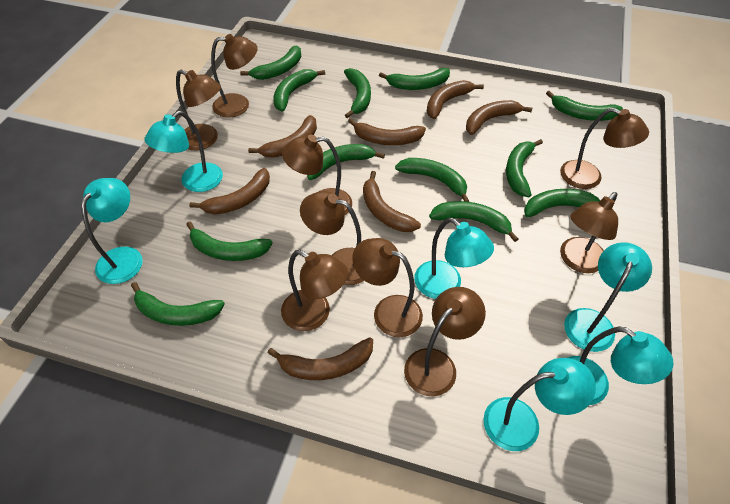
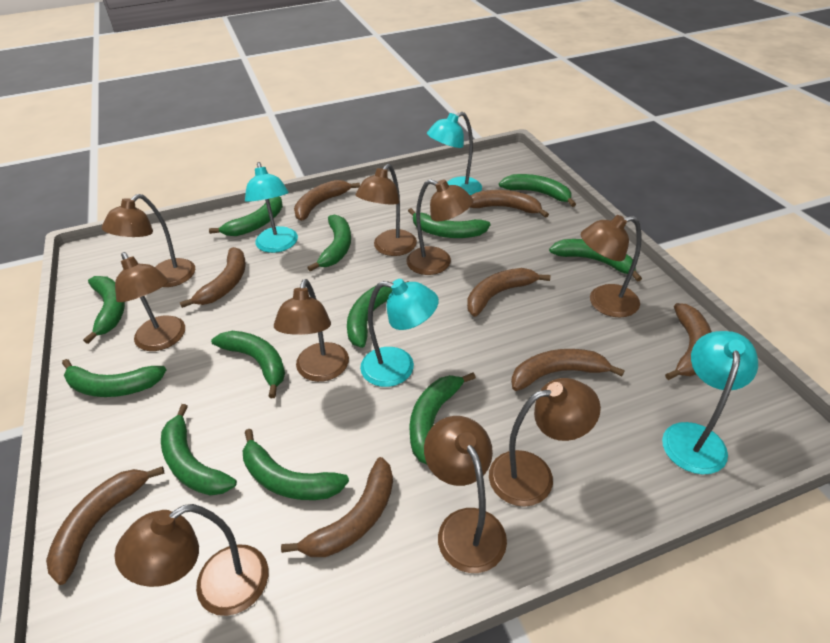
brown banana: [189,168,270,214] [248,115,317,158] [268,338,373,380] [348,118,426,145] [363,171,421,232] [427,80,484,119] [466,100,532,135] = 7 -> [46,467,165,585] [180,247,246,308] [281,457,393,557] [294,180,360,221] [467,268,550,317] [470,190,549,218] [511,349,625,391] [665,303,712,380] = 8
turquoise lamp: [81,178,143,284] [144,111,223,192] [414,218,494,299] [483,358,596,451] [564,242,652,352] [567,326,673,405] = 6 -> [245,162,298,253] [360,279,439,387] [427,112,482,196] [662,331,758,475] = 4

